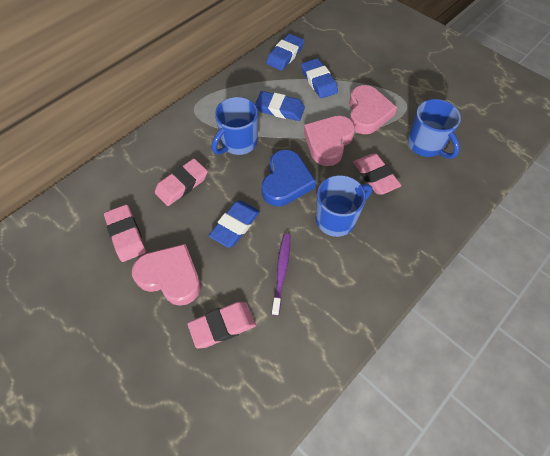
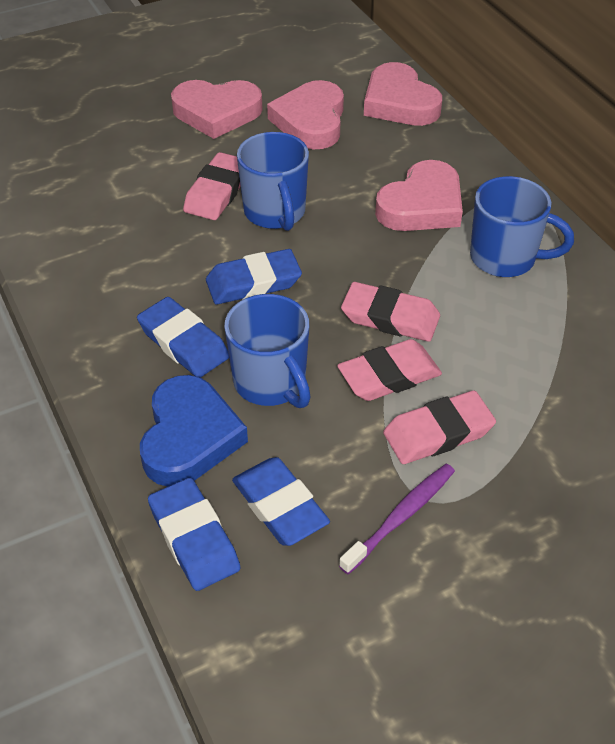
pink heart: [132,244,201,306] [304,116,355,166] [349,85,397,134] = 3 -> [171,80,263,139] [267,80,344,149] [364,62,442,126] [375,160,463,231] = 4

